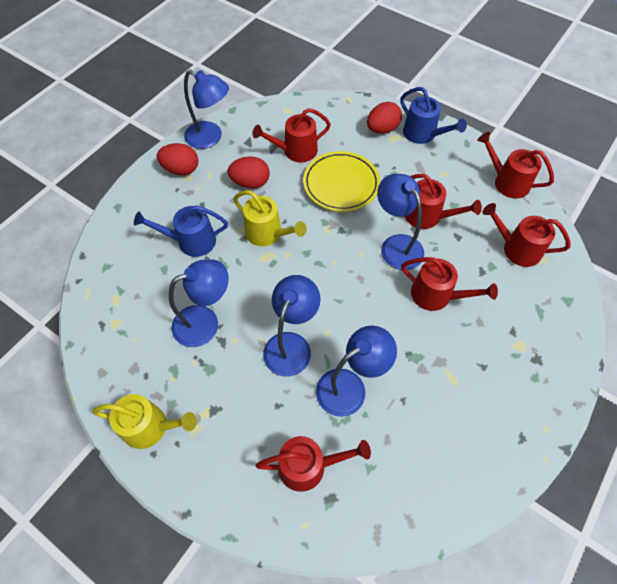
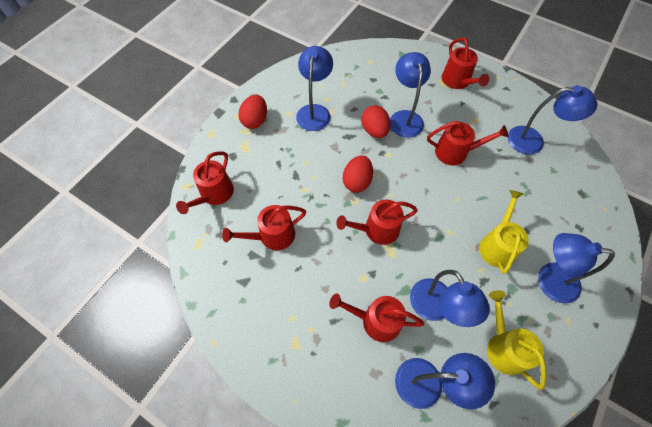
blue lamp: [169,259,229,347] [184,70,229,149] [263,275,320,377] [316,326,397,417] [377,174,424,270] = 5 -> [296,46,333,131] [390,52,431,138] [395,353,495,409] [410,270,490,327] [508,85,597,154] [538,233,615,303] = 6
blue watering can: [134,205,228,257] [400,87,467,144] = 2 -> none = 0
yellow plate: [303,151,380,212] = 1 -> none = 0

